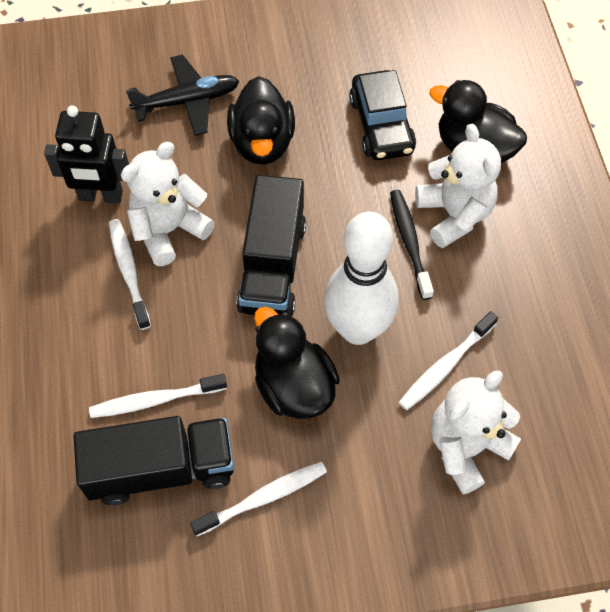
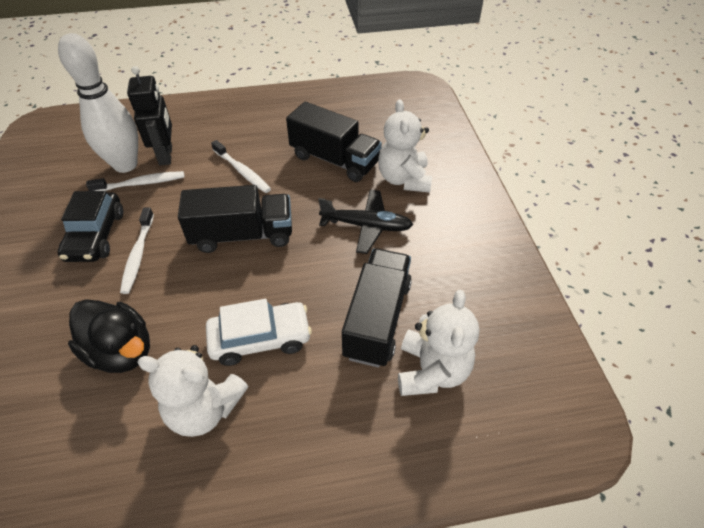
black duck: [227,76,295,165] [254,307,340,419] [429,80,527,163] = 3 -> [68,299,150,373] = 1
black toothbrush: [390,190,434,300] = 1 -> none = 0
black truck: [74,416,234,505] [236,175,306,317] = 2 -> [178,185,292,253] [286,102,382,182] [342,249,412,367] = 3
white car: none = 0 -> [206,299,312,366] = 1
white toothbrush: [89,374,227,418] [109,219,151,330] [190,462,327,536] [399,311,498,410] = 4 -> [86,171,185,191] [120,207,154,294] [211,140,271,193] = 3

